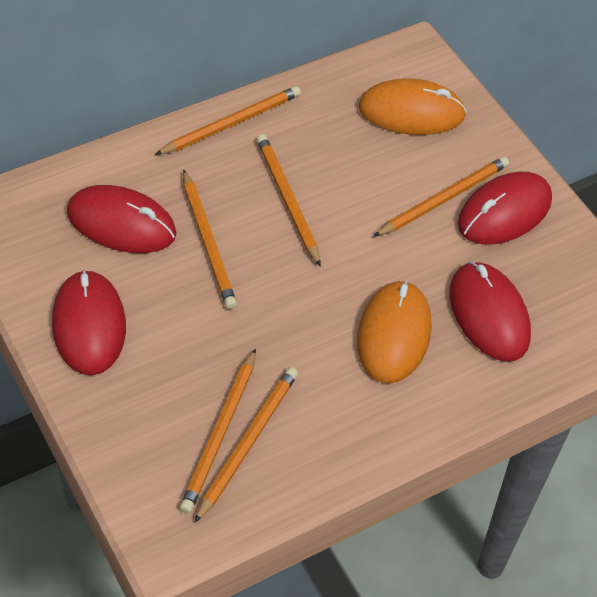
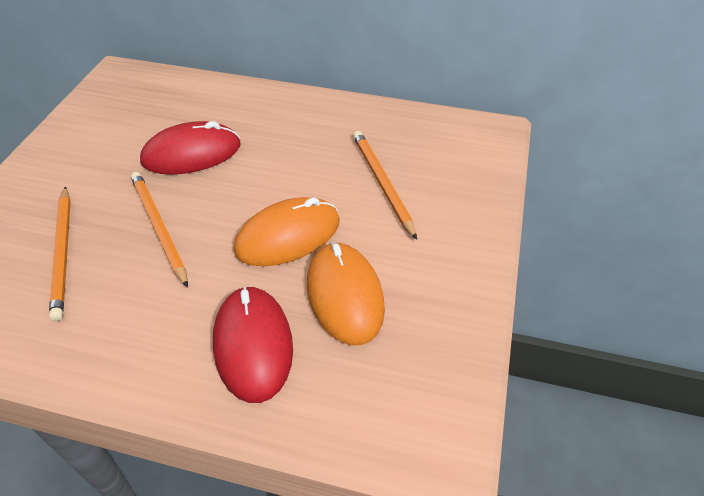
orange pencil: [155,86,301,155] [180,348,256,513] [183,169,237,309] [194,367,298,523] [256,134,321,267] [373,157,509,237] = 6 -> [49,186,71,321] [131,172,188,288] [353,131,417,240] = 3
red mouse: [52,269,126,375] [67,185,176,253] [449,262,531,362] [458,172,552,245] = 4 -> [140,121,240,175] [213,285,293,403] = 2

